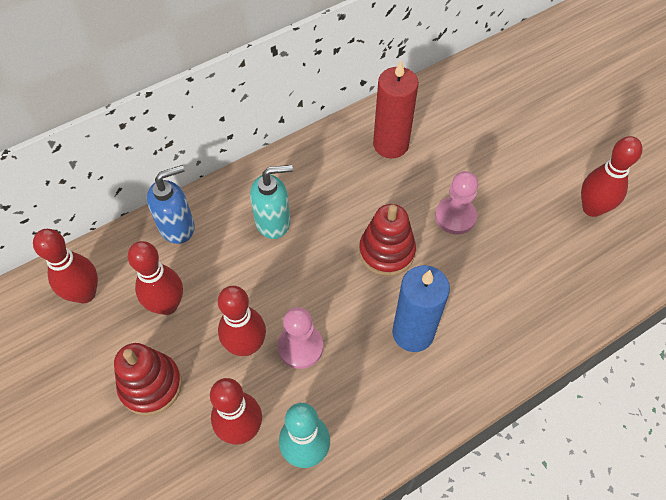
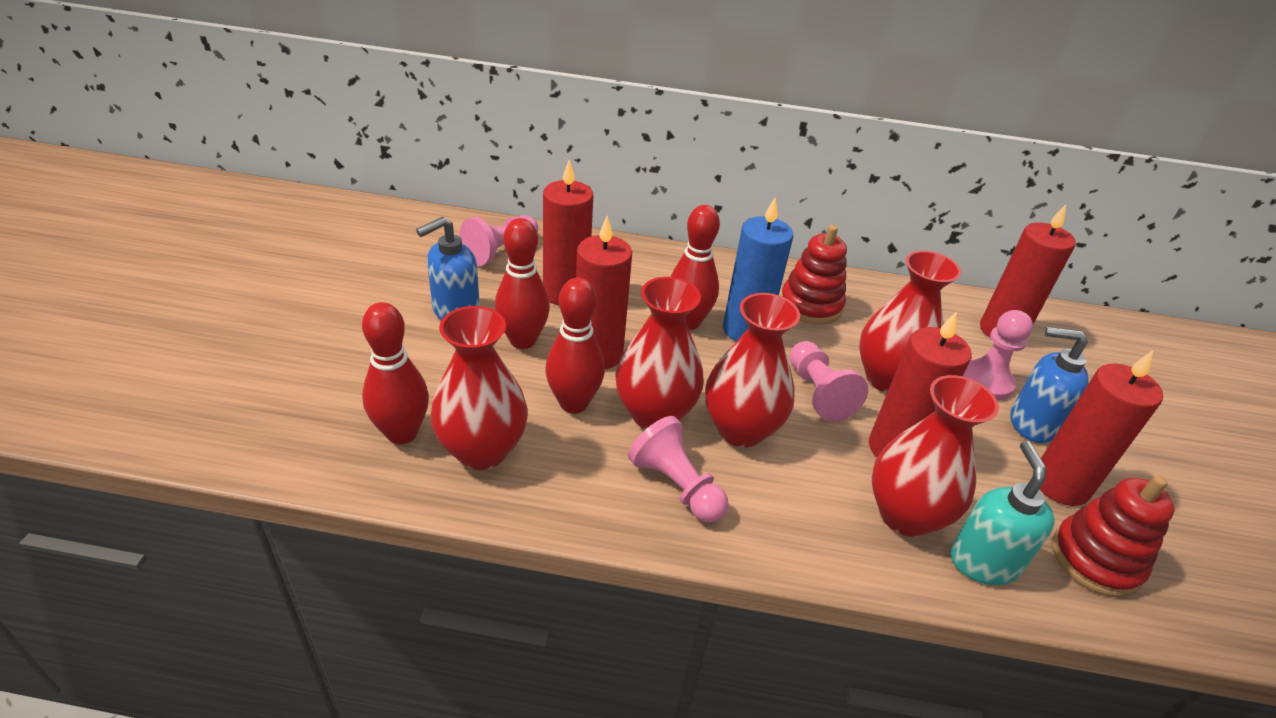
blue soap dispenser: [147,165,195,244] = 1 -> [416,217,480,320] [1010,327,1089,443] = 2
pink pawn: [277,307,323,369] [435,171,478,234] = 2 -> [460,215,538,266] [628,416,729,523] [790,341,868,422] [963,310,1033,400] = 4
red bowling pin: [33,229,98,303] [128,241,183,315] [210,378,262,445] [218,286,266,356] [581,136,642,217] = 5 -> [362,302,429,444] [495,218,550,349] [545,278,605,413] [670,205,720,330] = 4
red candle: [373,61,419,158] = 1 -> [543,160,593,306] [576,216,632,369] [869,312,971,457] [980,205,1076,338] [1040,351,1163,506] = 5
red vase: none = 0 -> [430,306,528,470] [615,277,704,429] [705,293,800,447] [859,250,961,393] [872,375,999,537] = 5
turquoise bowling pin: [279,403,330,468] = 1 -> none = 0

